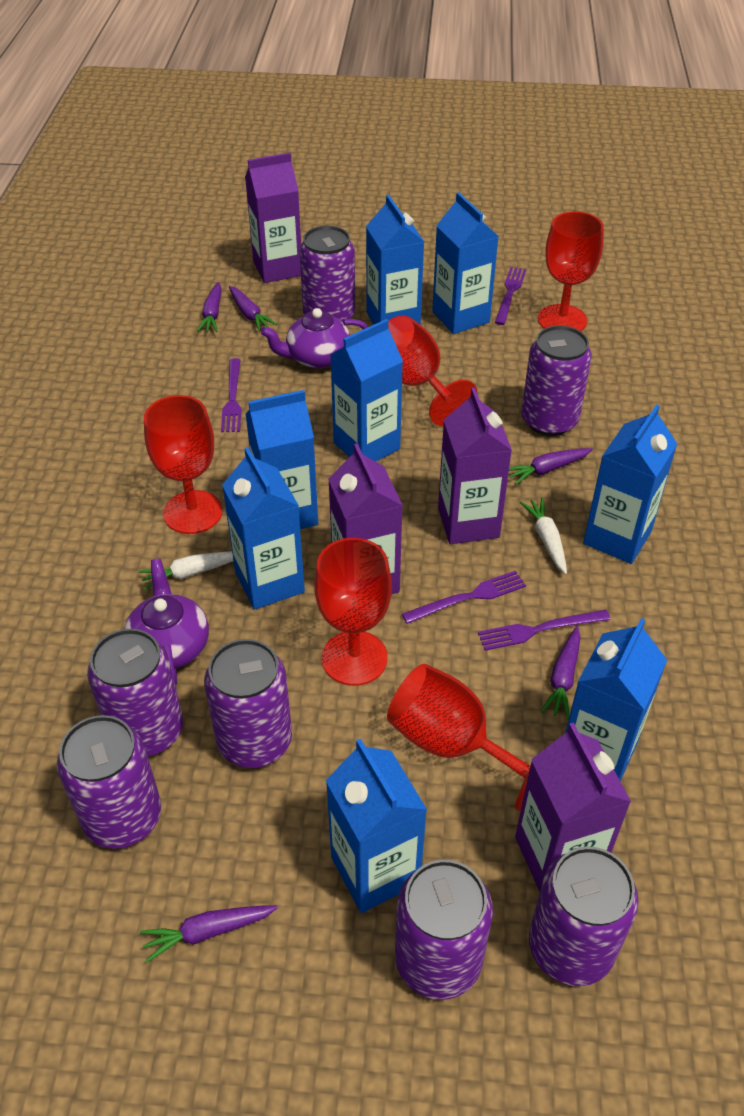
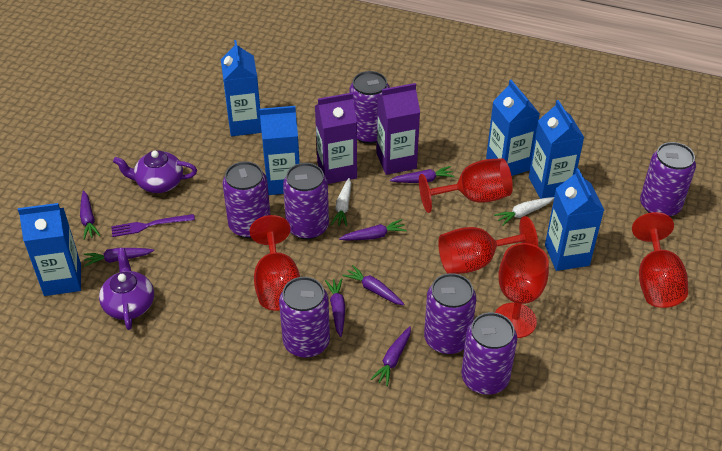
blue carton: [222,447,305,610] [246,390,318,529] [326,739,427,913] [330,319,403,462] [366,195,424,325] [432,192,499,334] [565,618,667,781] [583,404,677,564] = 8 -> [18,203,81,296] [221,40,262,136] [260,106,300,195] [486,80,540,176] [529,100,585,199] [545,168,604,271] = 6
purple carrot: [140,906,278,963] [197,282,221,332] [229,286,277,331] [509,448,593,485] [541,626,581,719] = 5 -> [80,190,100,240] [84,248,154,267] [325,278,345,337] [339,219,407,240] [342,265,404,305] [371,326,411,386] [390,166,455,183] = 7
purple carton: [245,153,301,283] [328,443,403,594] [438,388,512,544] [515,723,631,892] = 4 -> [315,93,357,184] [376,83,420,175] = 2
purple fork: [221,358,241,432] [402,571,526,624] [478,609,611,651] [495,267,526,325] = 4 -> [111,214,195,237] = 1

